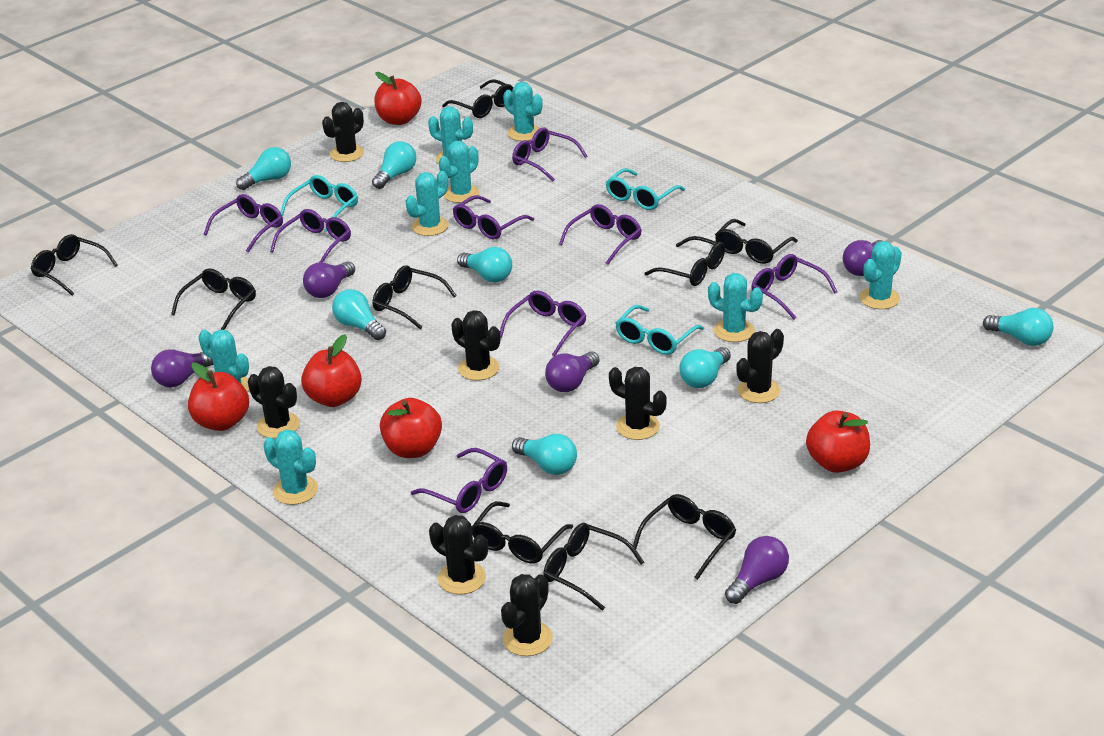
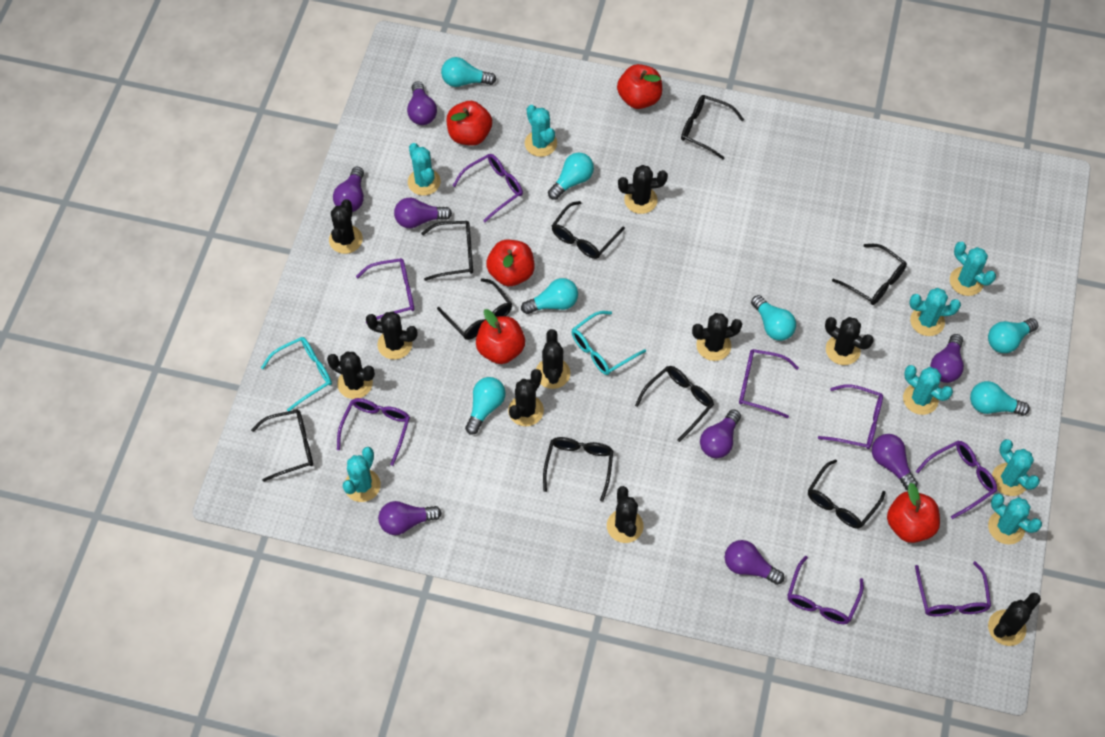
black cactus: [248,366,300,439] [322,102,364,162] [429,515,488,595] [451,310,500,381] [501,574,553,656] [609,367,667,440] [736,329,784,403] = 7 -> [327,351,375,399] [329,199,363,254] [366,311,418,360] [508,369,544,426] [536,329,570,389] [607,486,644,543] [618,165,668,214] [692,313,742,361] [825,317,874,365] [988,593,1041,646] = 10
purple light bulb: [151,349,214,388] [303,261,355,298] [545,351,599,392] [725,536,789,604] [843,240,882,276] = 5 -> [333,167,364,212] [378,501,442,535] [394,198,452,228] [407,81,437,125] [700,409,741,458] [725,540,784,585] [872,434,918,490] [930,334,964,383] = 8
turquoise glasses: [280,175,358,232] [606,168,685,210] [616,305,704,355] = 3 -> [261,337,332,411] [572,311,646,375] = 2

